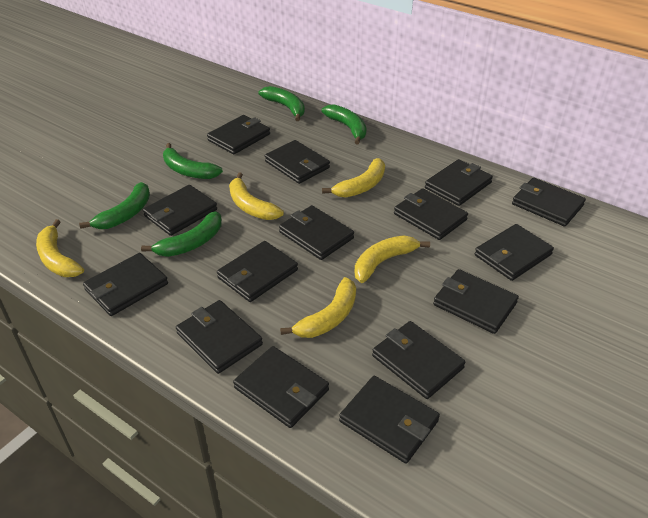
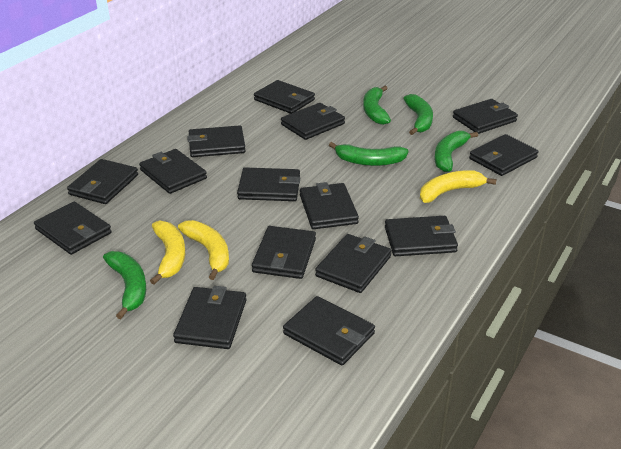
yellow banana: [36,219,84,277] [229,172,284,220] [280,277,356,338] [322,158,385,197] [355,235,430,283] = 5 -> [150,220,185,284] [178,220,229,280] [420,170,497,203] = 3

